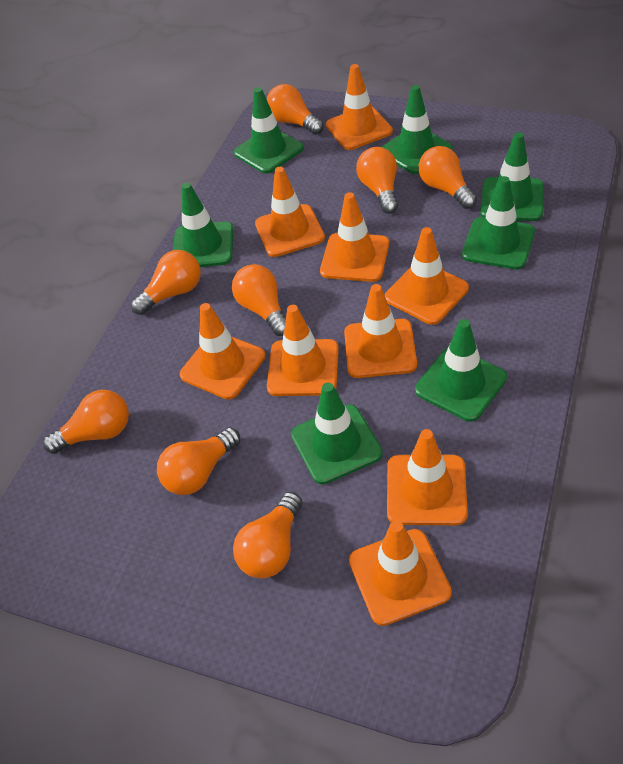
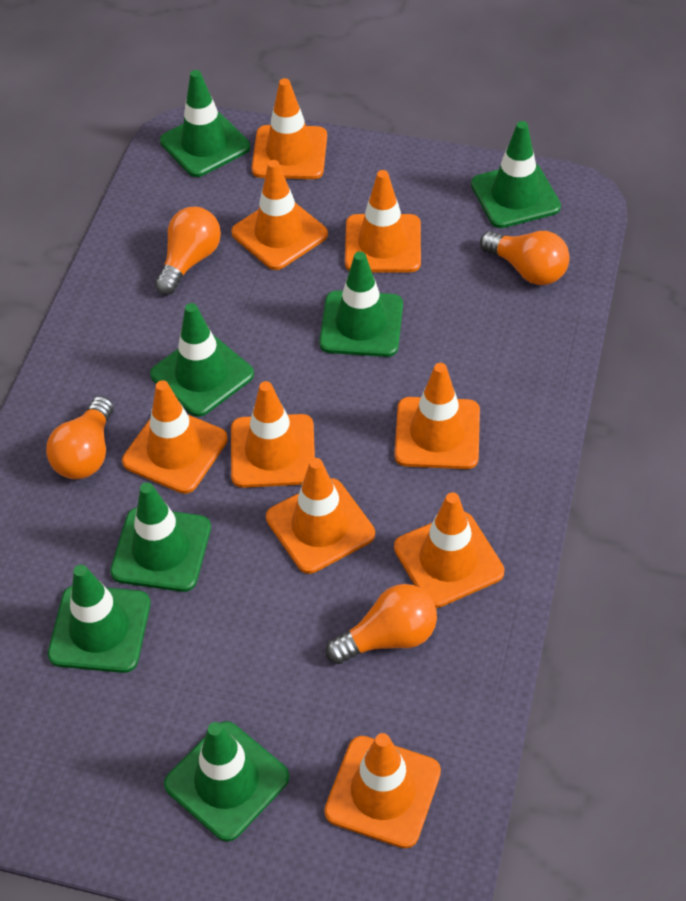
orange light bulb: [43,390,129,454] [131,250,201,315] [157,427,240,495] [232,264,286,336] [233,492,302,578] [267,84,324,135] [356,147,398,214] [418,146,477,209] = 8 -> [46,396,113,479] [155,207,221,295] [326,584,437,664] [480,231,570,285] = 4

